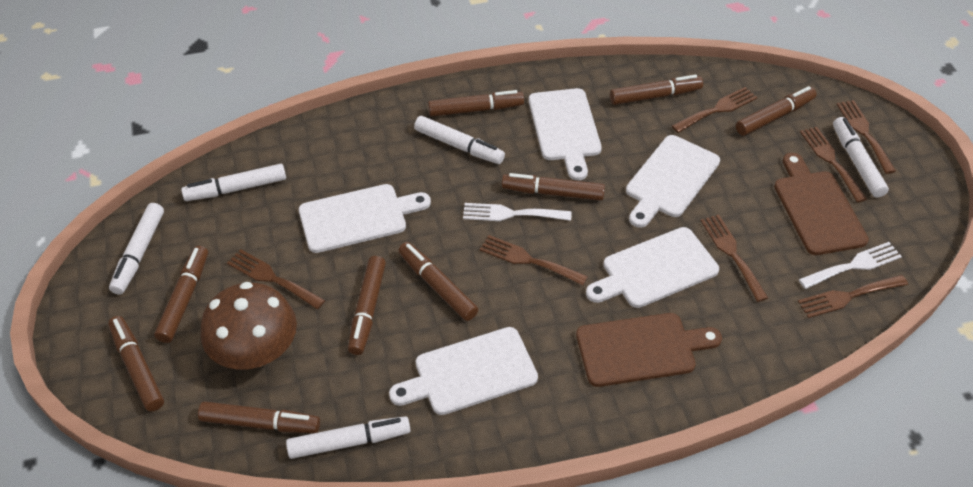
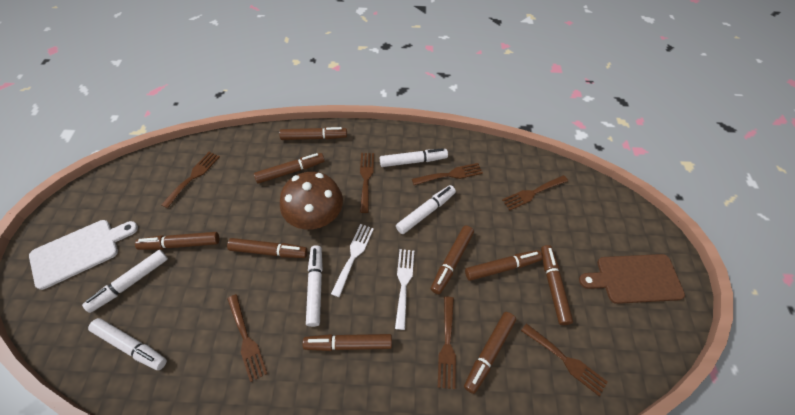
brown cutting board: [576,313,722,387] [774,153,869,255] = 2 -> [579,254,685,304] = 1
white cutting board: [299,184,431,253] [389,327,538,415] [529,88,602,180] [586,227,719,308] [626,135,720,228] = 5 -> [29,220,138,290] = 1

